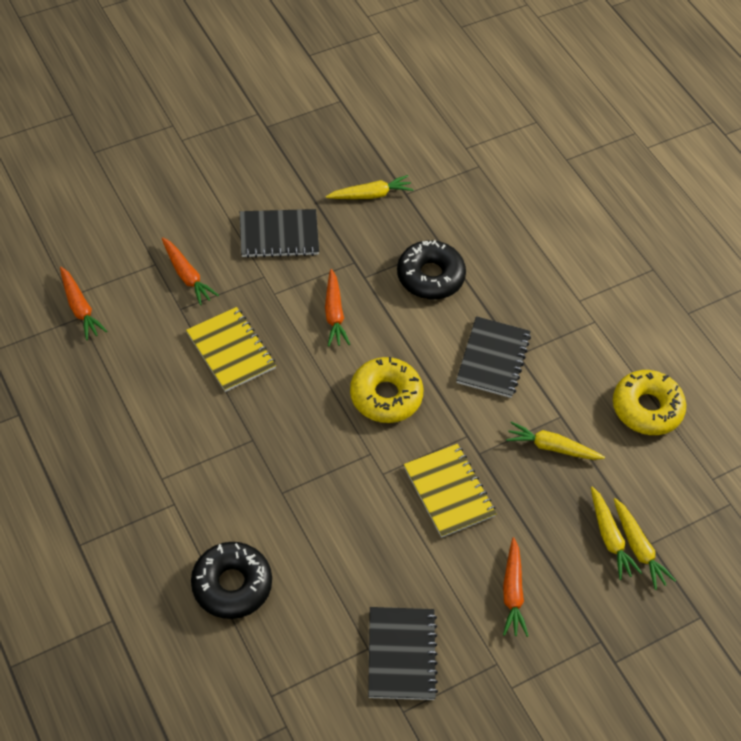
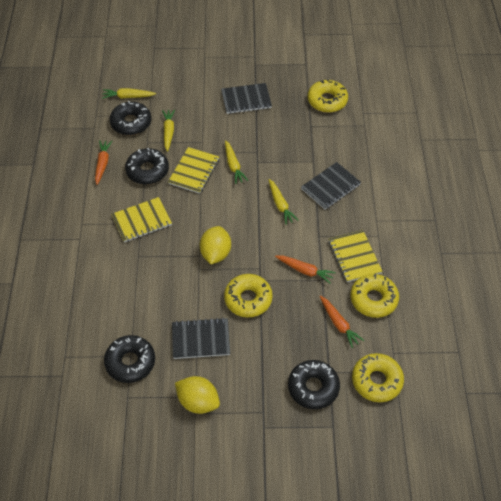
black donut: [191,542,272,619] [397,240,466,299] = 2 -> [104,335,155,383] [110,101,151,135] [125,148,169,185] [288,360,340,409] = 4
orange carrot: [60,267,107,340] [162,237,219,305] [325,269,350,346] [503,537,528,637] = 4 -> [95,140,112,185] [275,255,336,284] [320,296,364,348] = 3
yellow donut: [350,357,423,423] [613,370,686,435] = 2 -> [224,274,273,318] [307,79,348,113] [350,274,399,318] [352,353,404,402] = 4
yellow lemon: none = 0 -> [175,376,220,414] [200,226,231,264] = 2
yellow notebook: [186,307,276,392] [404,444,497,538] = 2 -> [111,197,172,242] [168,147,219,194] [329,230,383,282] = 3

